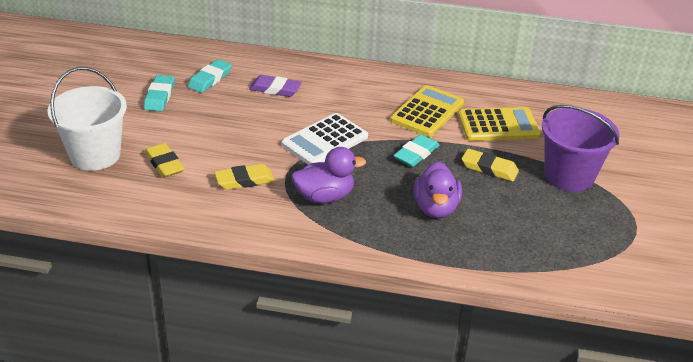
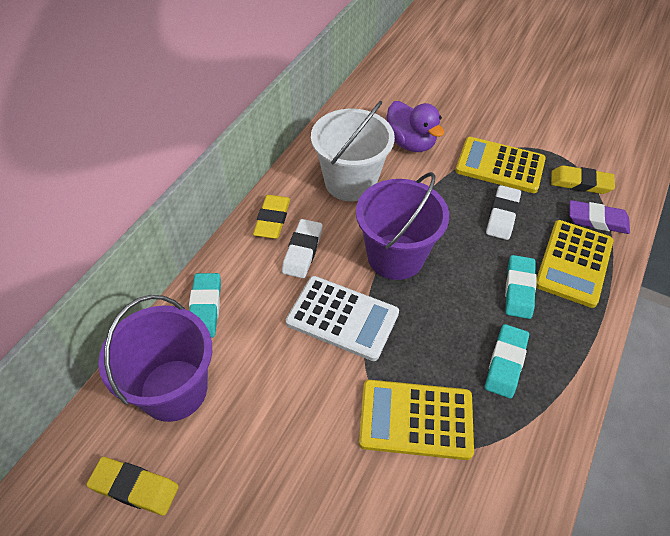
purple bucket: [542,105,619,192] = 1 -> [98,295,212,422] [356,172,449,280] = 2
purple duck: [291,147,366,204] [413,162,462,218] = 2 -> [387,101,444,152] = 1
white eraser: none = 0 -> [282,219,323,278] [486,185,521,240] = 2
yellow calculator: [390,85,464,137] [458,107,541,141] = 2 -> [359,380,474,460] [455,137,546,193] [536,220,613,308] = 3

